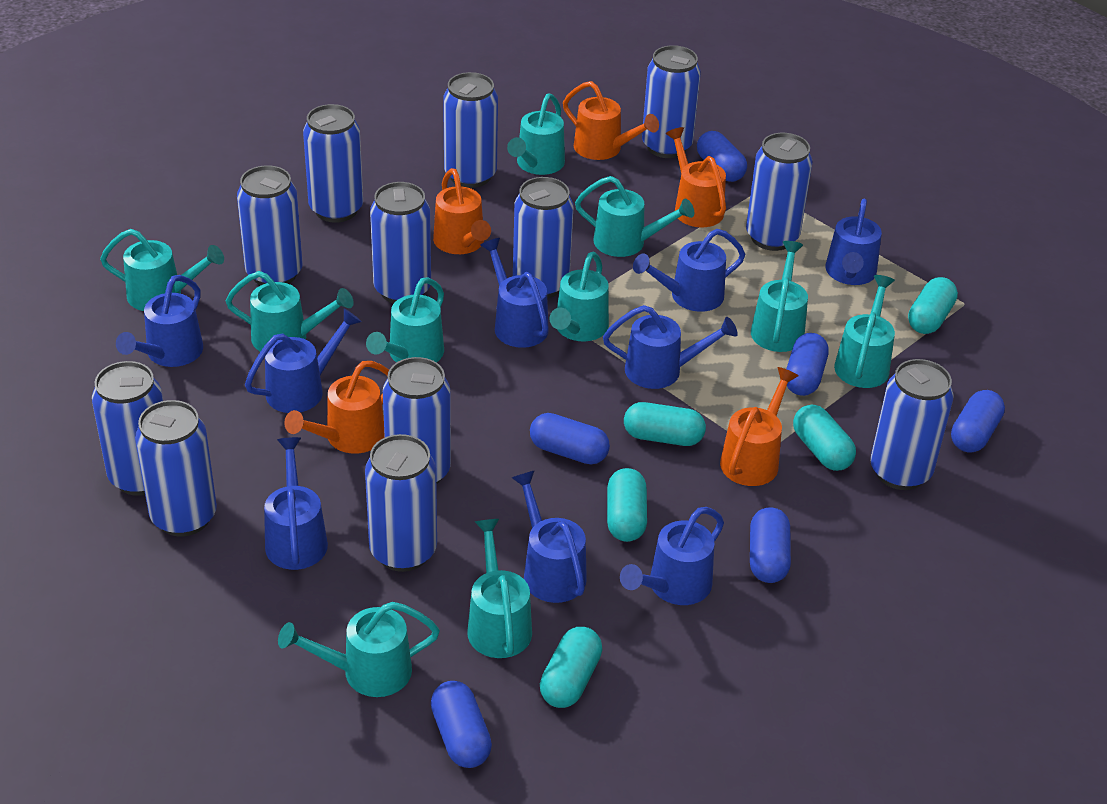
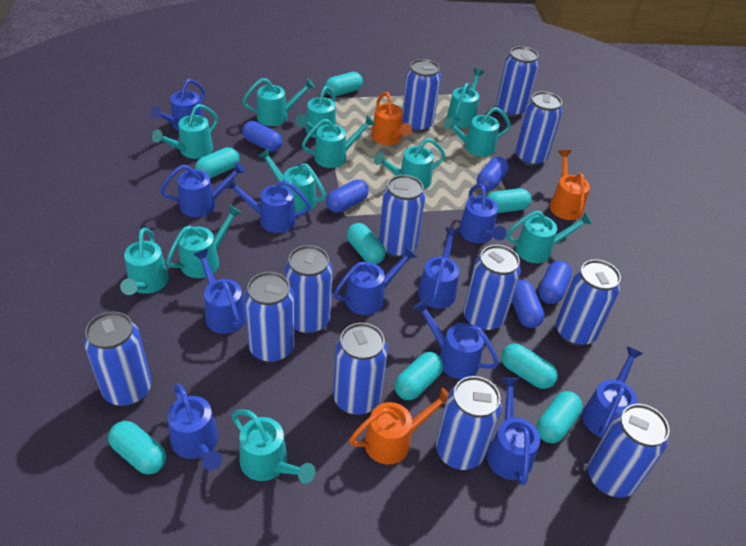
blue capsule: [431,681,492,768] [530,413,610,464] [697,131,747,182] [750,507,791,583] [786,333,829,396] [951,390,1005,453] = 6 -> [242,121,282,152] [326,179,369,213] [477,157,509,191] [512,280,545,328] [539,261,572,304] = 5
blue watering can: [116,275,203,367] [245,308,362,413] [264,437,328,570] [480,238,549,348] [512,470,587,603] [603,305,738,389] [620,507,724,605] [633,229,745,312] [825,199,882,285] = 9 -> [150,79,205,131] [160,162,246,217] [167,384,222,470] [193,249,246,334] [225,177,311,233] [334,246,417,315] [413,299,499,379] [418,227,459,309] [459,184,507,243] [487,377,540,485] [582,346,643,438] = 11
orange watering can: [284,361,389,454] [433,168,491,254] [563,81,659,160] [666,127,726,227] [720,367,798,486] = 5 -> [349,387,449,465] [371,92,412,145] [549,150,590,220] = 3
turquoise capsule: [540,627,602,708] [607,468,647,542] [624,402,706,446] [793,405,856,471] [908,277,958,334] = 5 -> [108,421,166,475] [195,147,239,178] [325,72,363,96] [347,223,386,264] [394,352,444,400] [486,188,531,213] [501,344,558,389] [536,391,583,443] = 8
turquoise watering can: [100,229,224,311] [226,271,354,352] [278,602,440,697] [366,277,444,363] [467,519,532,658] [507,94,565,175] [549,252,609,341] [575,176,694,257] [751,241,808,352] [834,275,895,388] = 10 -> [120,228,169,295] [152,104,218,159] [166,205,242,278] [231,409,315,484] [242,78,315,126] [258,148,326,213] [296,86,336,138] [302,115,376,168] [374,138,446,190] [443,107,511,157] [447,68,484,127] [506,211,592,263] = 12

